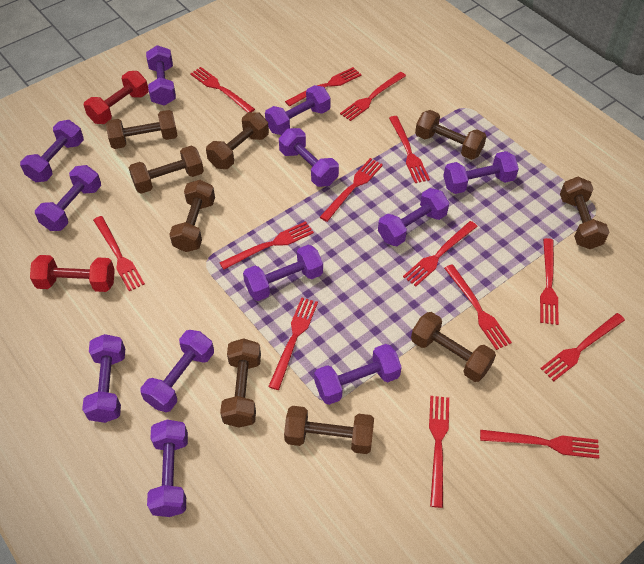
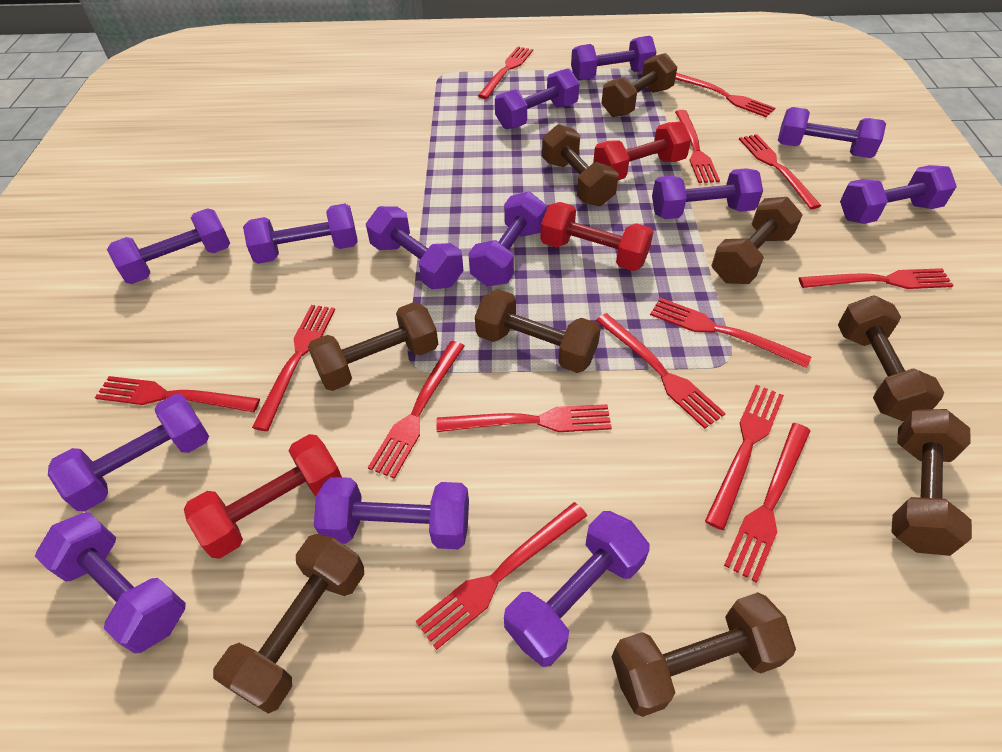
purple dumbbell: [20,120,84,182] [35,165,101,231] [82,334,125,423] [141,330,214,412] [146,45,176,106] [147,420,188,517] [243,245,323,301] [265,85,331,135] [279,128,339,187] [314,344,402,405] [378,188,449,246] [443,151,519,194] = 12 -> [35,512,186,653] [48,394,209,511] [107,208,230,284] [243,204,358,264] [314,477,469,549] [366,206,464,290] [468,191,547,286] [495,68,580,129] [504,511,649,667] [571,36,656,81] [652,168,763,219] [778,107,886,158] [840,165,957,224] = 13
red dumbbell: [30,255,115,292] [84,71,149,124] = 2 -> [184,434,342,559] [540,202,653,271] [593,122,691,180] = 3

